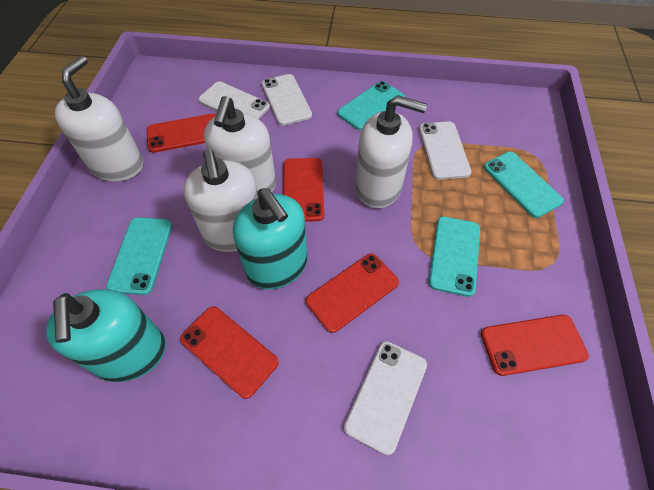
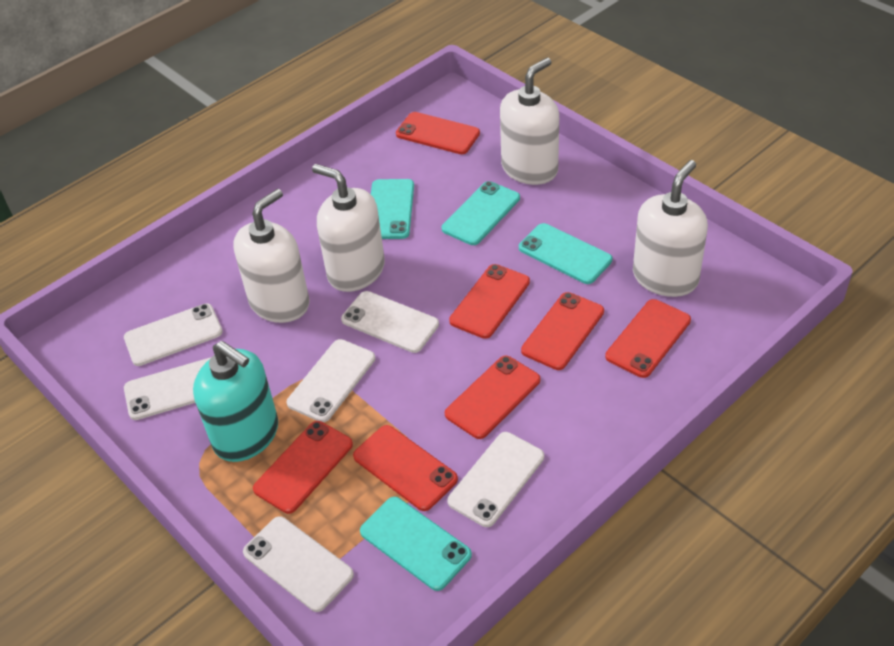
red phone: [146,114,216,153] [180,306,279,399] [283,158,324,222] [306,254,399,333] [481,315,589,376] = 5 -> [253,421,353,514] [353,425,458,511] [396,112,480,154] [445,356,540,439] [449,264,530,339] [521,292,604,370] [605,299,691,378] = 7
turquoise soap dispenser: [46,289,166,382] [233,188,307,290] = 2 -> [193,341,278,462] = 1
white phone: [198,81,270,119] [262,74,312,126] [344,341,427,455] [419,122,471,180] = 4 -> [124,303,223,366] [124,357,212,420] [243,516,354,612] [287,339,375,422] [341,291,439,353] [447,432,544,527] = 6

